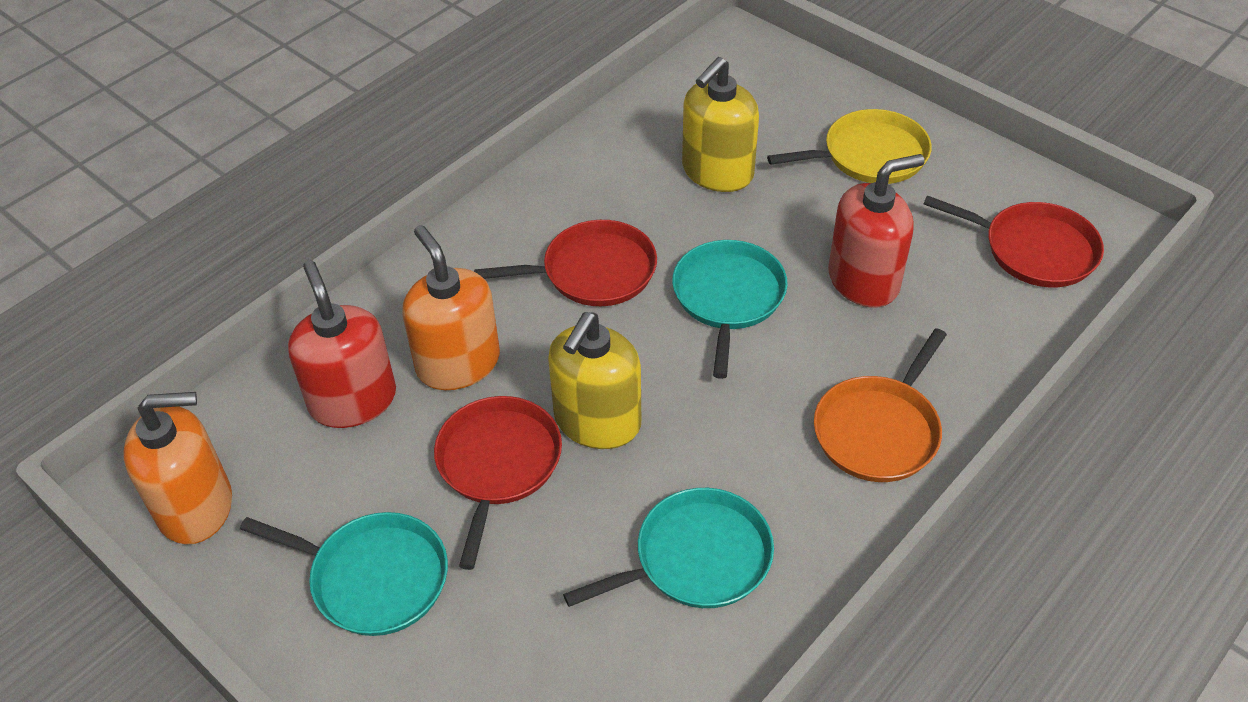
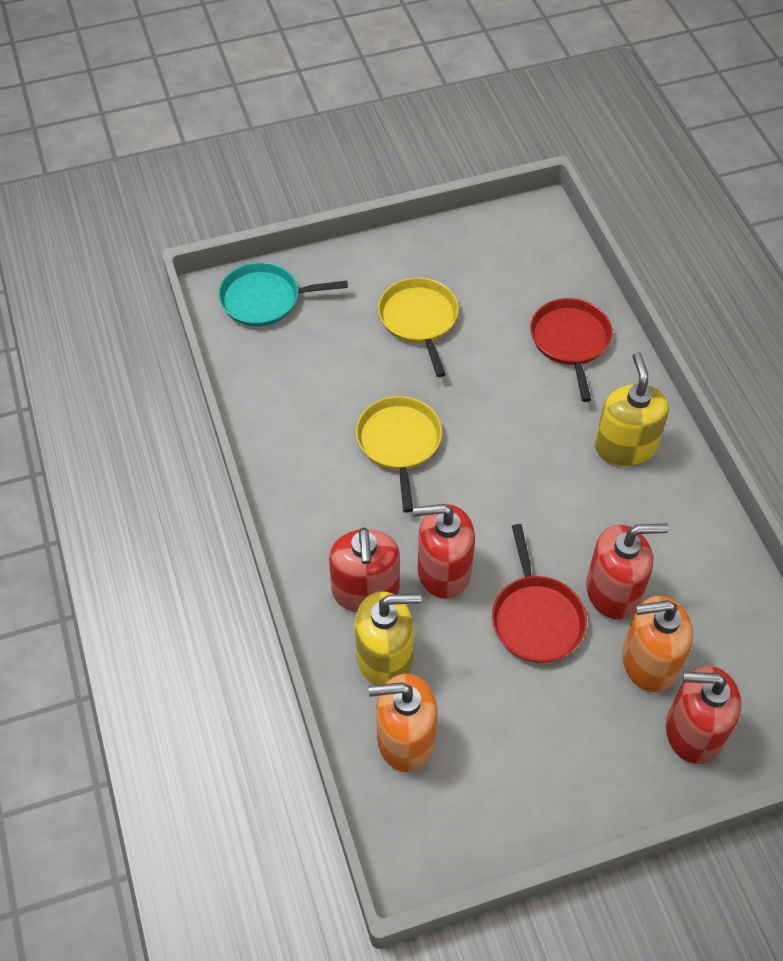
orange pan: [814,328,947,482] = 1 -> none = 0
red pan: [434,396,562,570] [474,220,657,306] [924,195,1104,287] = 3 -> [492,524,587,663] [530,298,612,402] = 2
red soap dispenser: [288,260,396,428] [828,154,924,308] = 2 -> [329,527,400,612] [413,504,475,599] [586,524,669,619] [666,666,741,764] = 4
turquoise pan: [240,512,448,636] [563,488,774,608] [672,240,788,379] = 3 -> [218,262,348,327] = 1
yellow pan: [767,109,932,184] = 1 -> [356,396,442,512] [378,278,459,377] = 2

